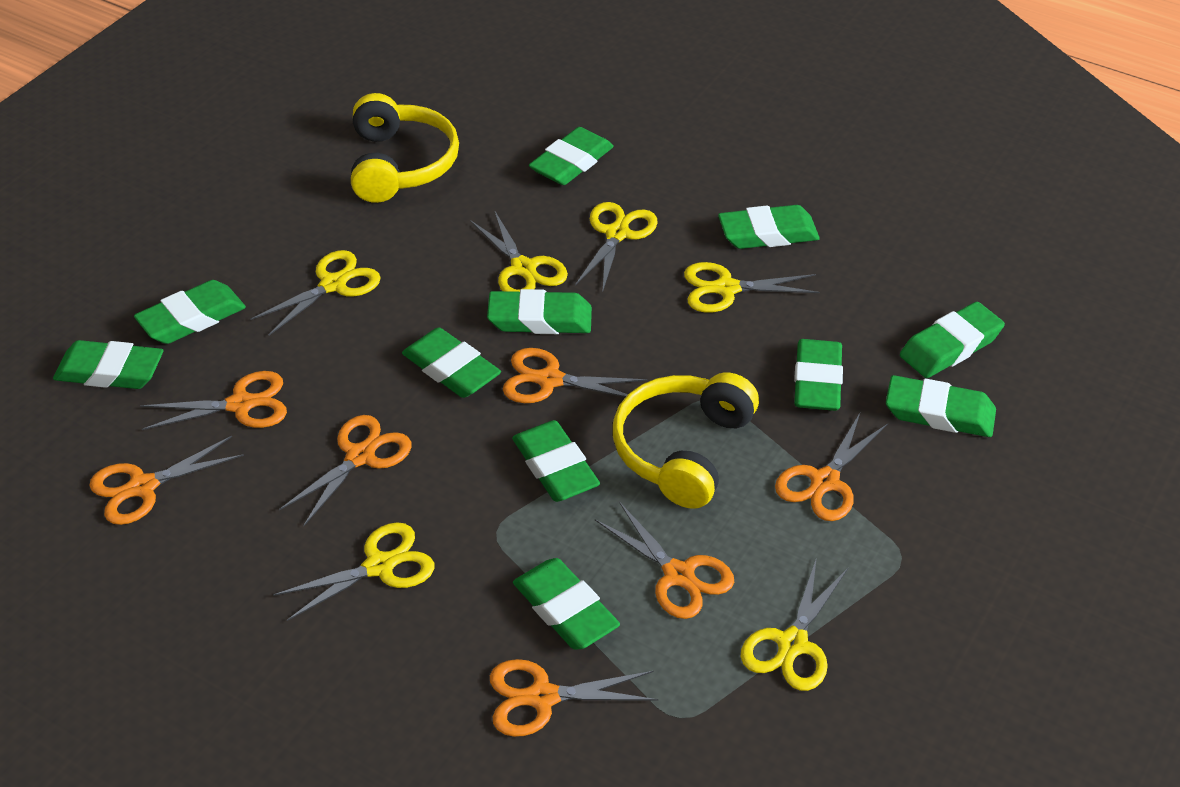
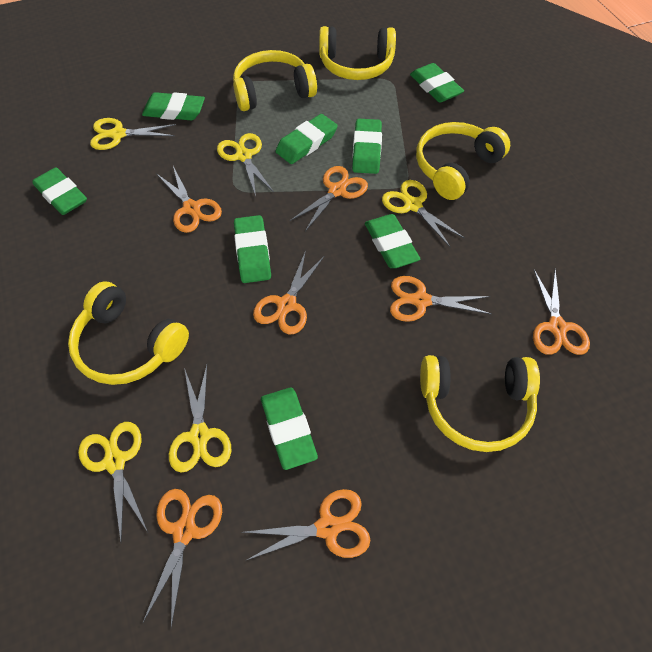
green eraser: [53,340,163,389] [134,280,246,344] [402,328,501,398] [487,289,592,334] [512,420,600,502] [513,558,620,650] [529,127,614,185] [718,205,820,249] [794,339,843,411] [886,375,996,437] [900,302,1005,378] = 11 -> [32,167,87,215] [142,92,205,120] [234,215,271,283] [261,388,318,470] [276,114,338,164] [352,119,382,174] [365,214,420,268] [410,63,464,103] = 8
yellow headphones: [351,93,459,203] [613,372,759,509] = 2 -> [68,282,189,385] [233,50,317,111] [319,26,396,80] [416,122,510,200] [420,355,540,452] = 5
yellow scissors: [250,250,381,335] [273,522,434,621] [470,210,568,292] [575,202,658,293] [684,262,820,313] [741,557,848,691] = 6 -> [78,422,148,542] [90,118,176,150] [169,365,231,472] [217,133,274,196] [382,180,464,247] = 5

